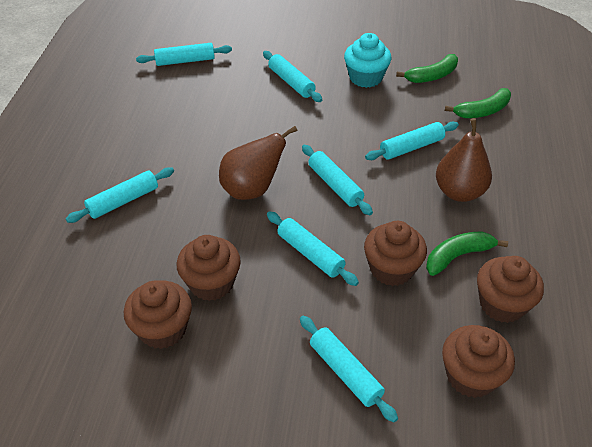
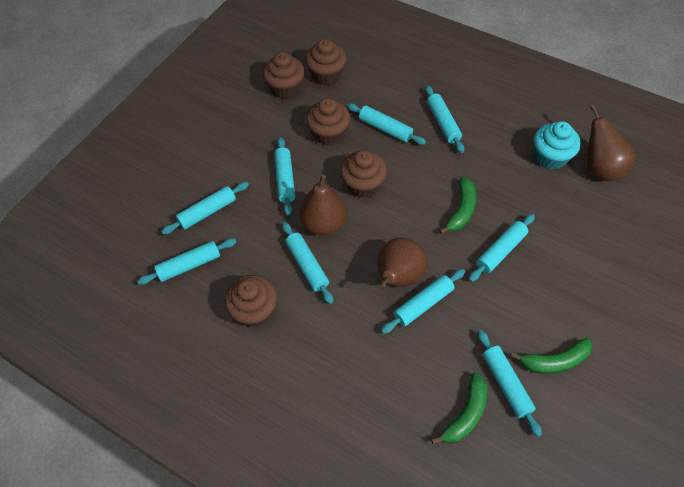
brown pear: [219,126,298,200] [436,118,492,202] = 2 -> [299,174,346,235] [378,238,427,289] [586,105,635,181] = 3
turquoise rolling pin: [66,167,174,223] [136,43,232,66] [263,51,322,102] [267,211,359,286] [300,316,398,422] [302,145,373,215] [365,122,459,160] = 7 -> [137,238,236,285] [161,182,249,235] [274,137,295,216] [282,222,333,304] [347,103,426,145] [381,269,465,334] [425,86,464,153] [469,214,535,282] [478,330,542,437] = 9

